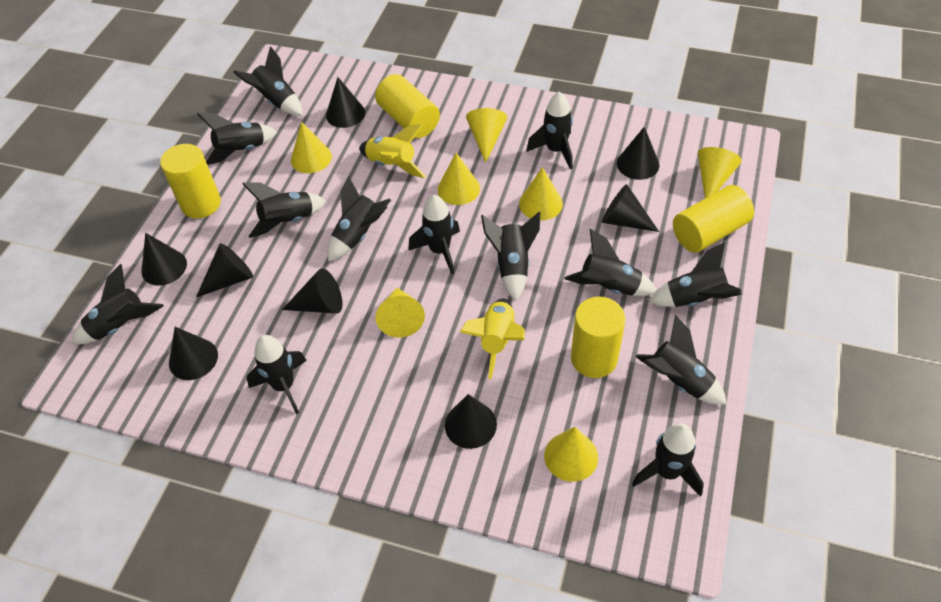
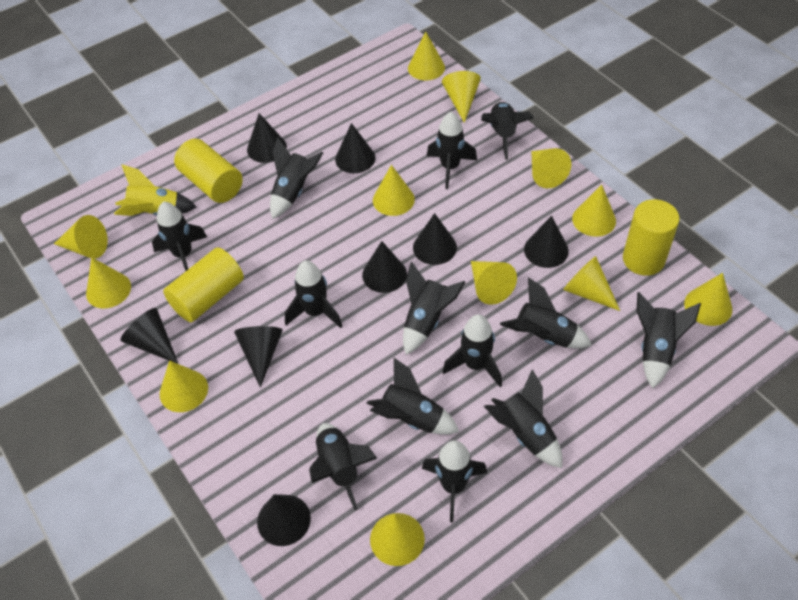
yellow cone: [291,122,332,173] [375,288,425,338] [438,153,480,205] [466,108,507,163] [519,167,563,220] [544,427,598,482] [698,147,742,198] = 7 -> [54,215,108,259] [86,257,131,308] [160,360,208,412] [370,513,425,566] [373,165,415,216] [408,32,445,80] [442,71,481,123] [471,261,517,304] [531,148,571,188] [563,256,620,311] [572,185,616,237] [684,273,732,326] = 12
yellow cylinder: [160,144,221,218] [375,74,440,138] [571,297,625,378] [673,185,754,253] = 4 -> [163,247,244,322] [174,139,243,203] [623,199,680,276] = 3
yellow rocket: [359,124,426,178] [460,299,525,379] = 2 -> [114,164,196,216] = 1

